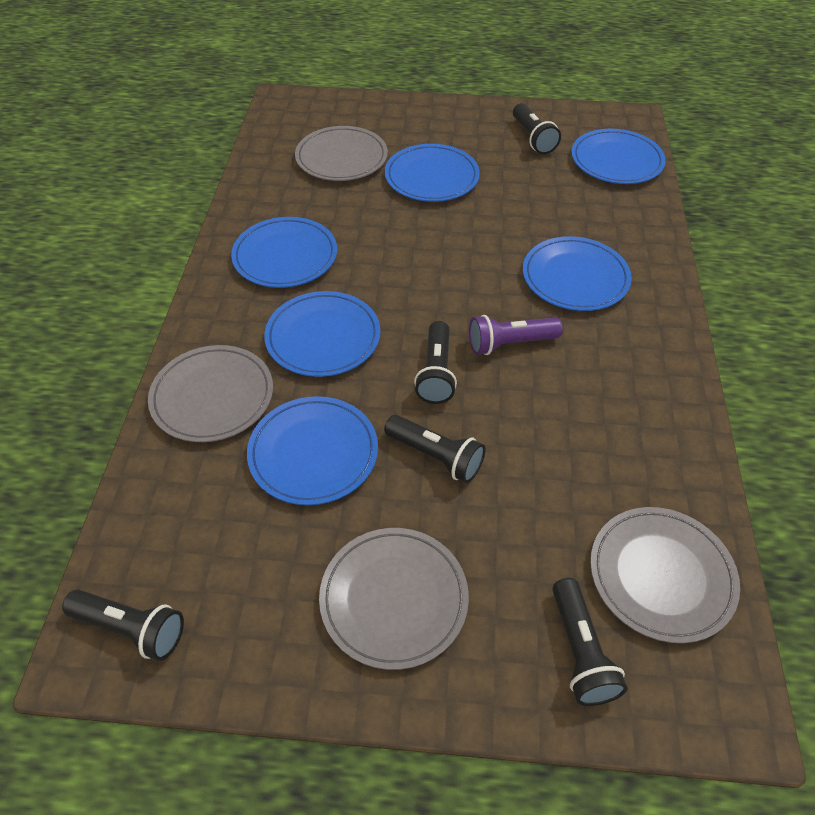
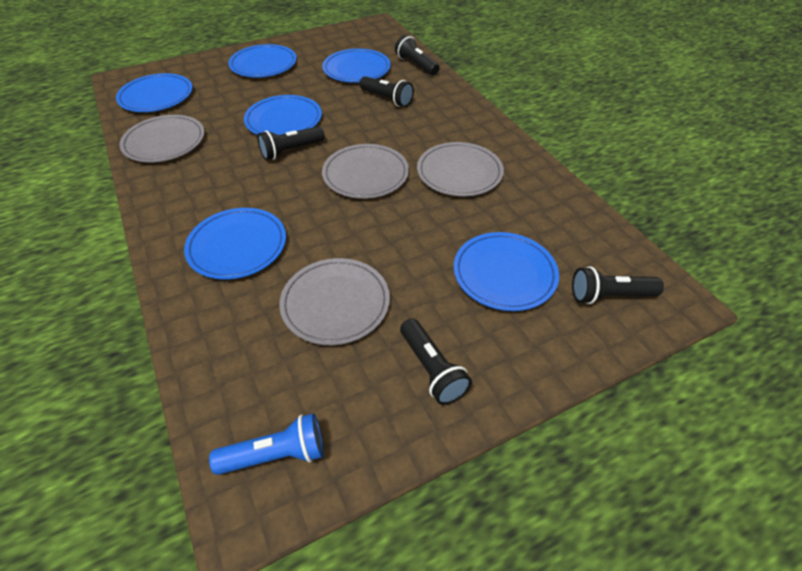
blue flashlight: none = 0 -> [209,413,324,475] = 1
purple flashlight: [469,315,563,355] = 1 -> none = 0

